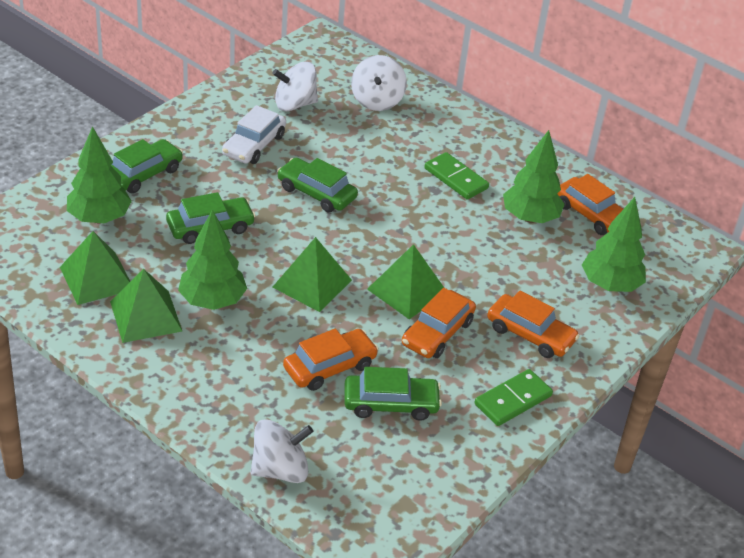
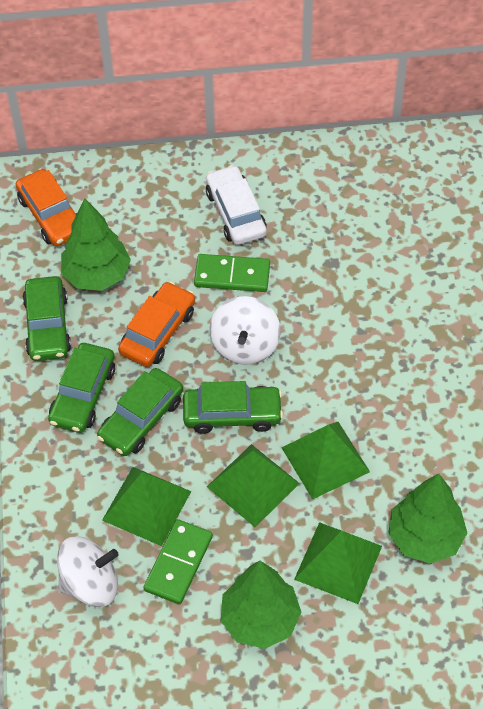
green tree: [67,126,132,224] [178,209,247,310] [503,130,565,223] [582,197,646,292] = 4 -> [61,199,131,291] [221,561,301,649] [388,473,467,564] = 3
orange car: [283,329,379,391] [402,288,476,358] [487,291,579,358] [557,174,623,235] = 4 -> [16,169,77,246] [118,281,195,367] = 2
white spinning top: [250,419,313,483] [273,62,318,111] [351,55,407,111] = 3 -> [57,536,119,607] [210,296,281,365] = 2

